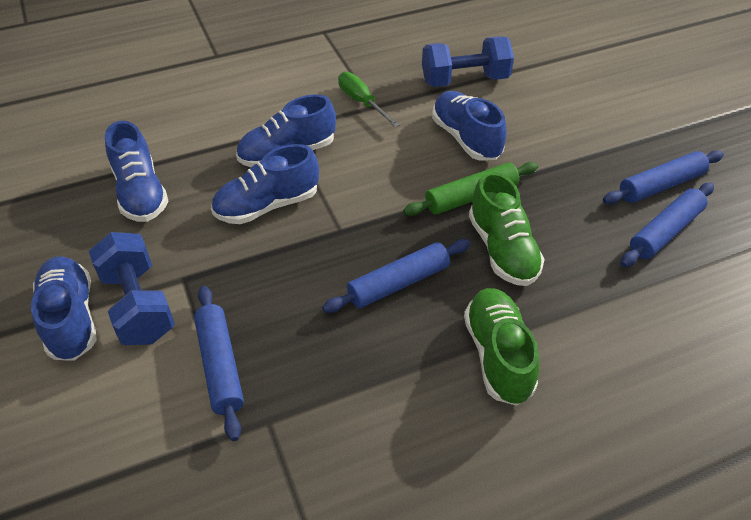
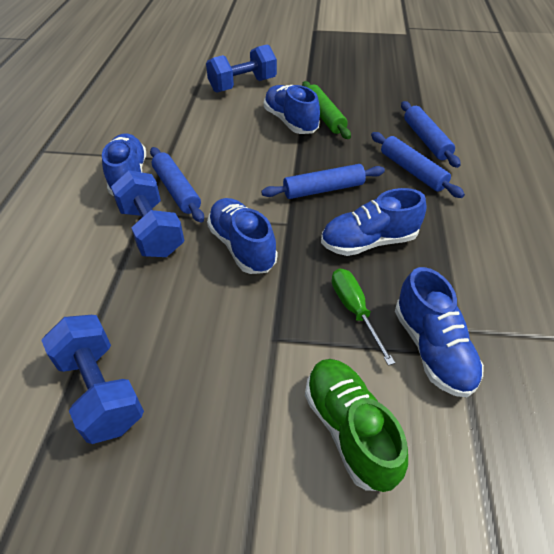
blue dumbbell: [89,232,175,345] [422,36,514,87] = 2 -> [42,315,144,444] [111,170,184,257] [206,44,277,92] = 3
green shoe: [464,288,540,406] [469,172,545,286] = 2 -> [305,359,408,492] = 1

